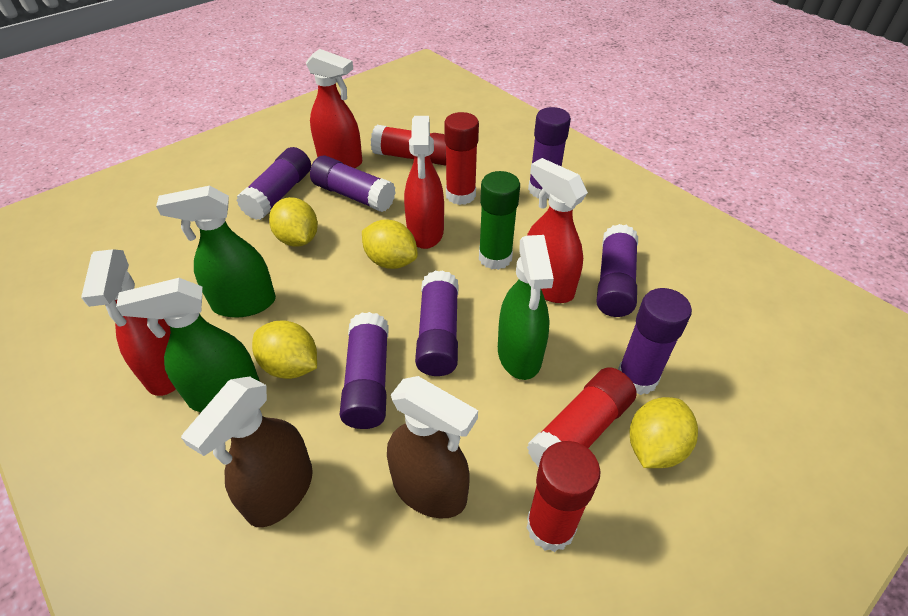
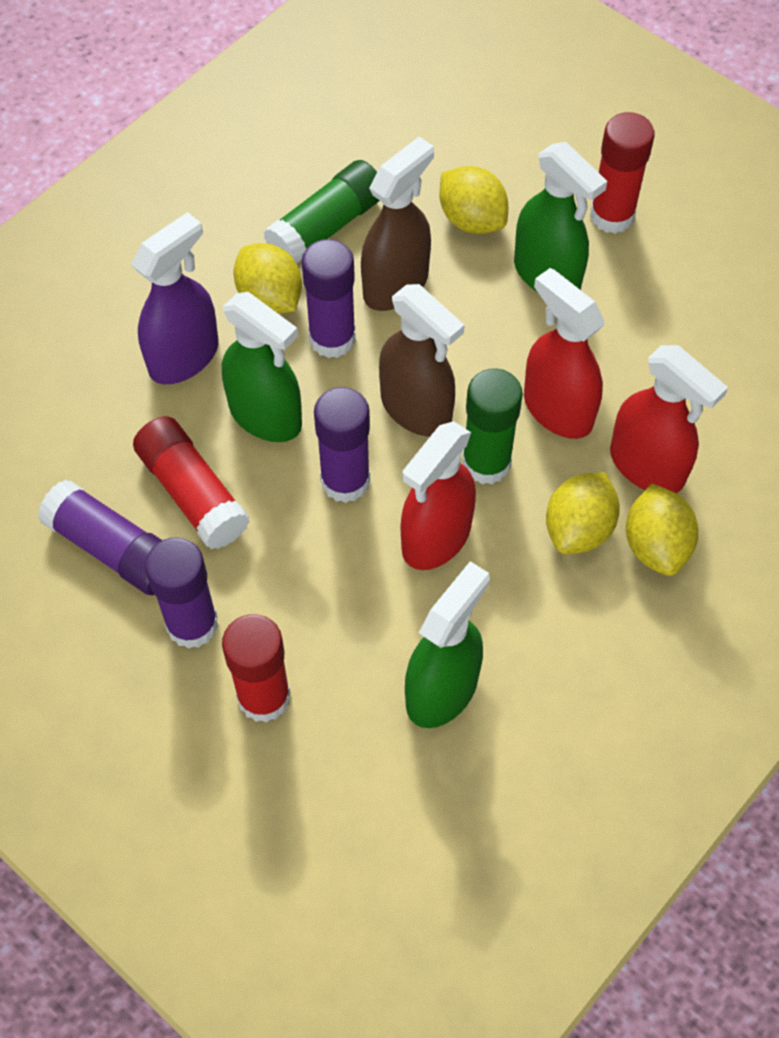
green glue stick: [479,171,520,270] = 1 -> [264,160,380,264] [462,368,523,484] = 2
purple glue stick: [237,147,311,220] [310,156,396,212] [339,312,389,429] [415,270,458,376] [528,107,571,199] [597,224,638,317] [618,288,692,395] = 7 -> [38,479,162,595] [145,538,218,649] [301,239,356,358] [314,387,370,503] = 4
purple spray bottle: none = 0 -> [131,212,218,384] = 1
red glue stick: [371,125,446,165] [444,112,479,205] [527,367,636,467] [527,441,600,552] = 4 -> [133,416,249,549] [222,614,291,723] [590,112,655,234] = 3
red spray bottle: [81,249,176,396] [306,49,362,168] [404,116,444,249] [527,158,588,303] = 4 -> [401,421,476,570] [524,268,605,439] [610,345,728,493] = 3

